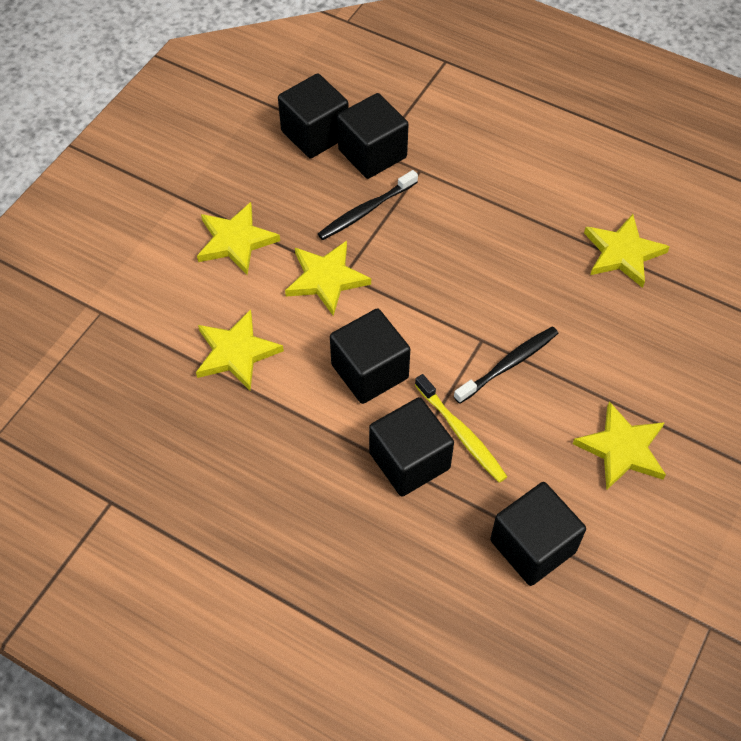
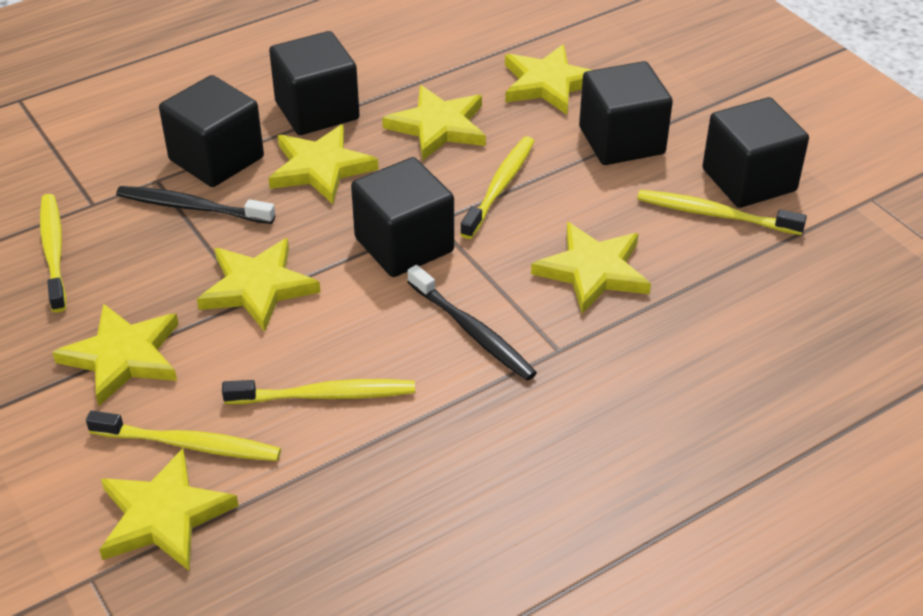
yellow star: [196,309,284,391] [197,202,280,275] [285,241,371,316] [573,401,666,490] [584,214,670,288] = 5 -> [52,303,179,406] [99,448,239,570] [197,238,321,332] [268,124,379,204] [382,85,486,160] [505,44,592,115] [531,222,651,314] = 7
yellow toothbrush: [415,374,507,483] = 1 -> [40,194,66,313] [86,411,281,461] [222,379,415,404] [460,136,534,239] [637,190,807,235] = 5

